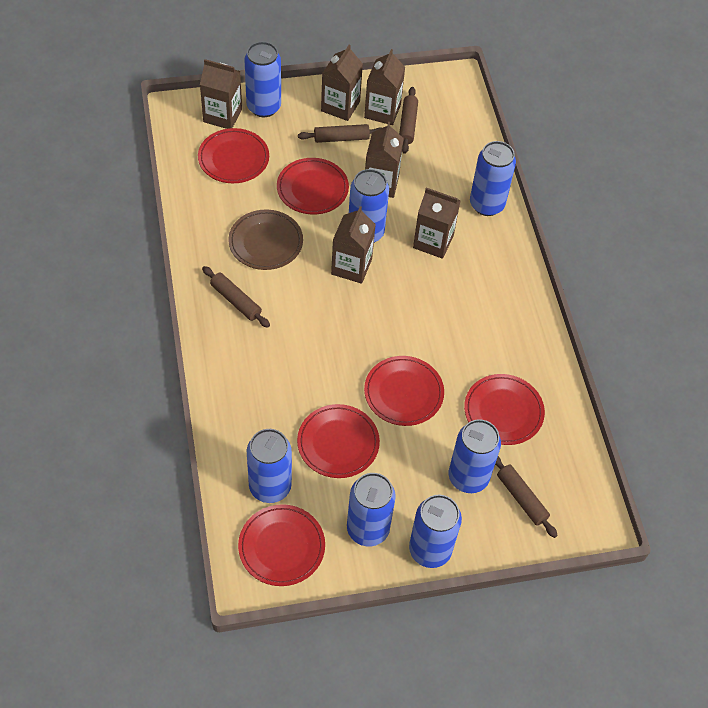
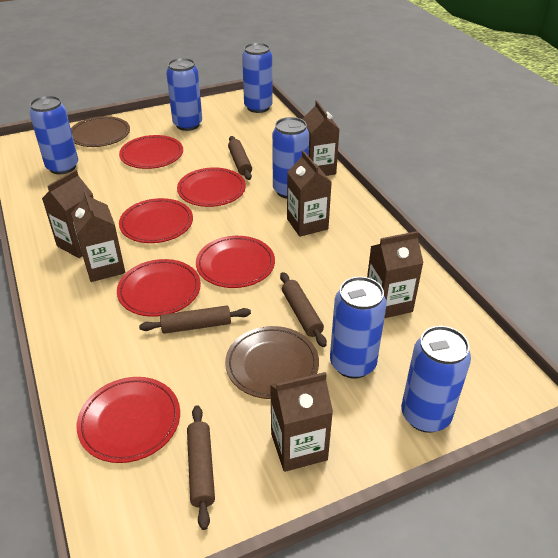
blue can: [244,42,281,117] [247,429,292,503] [347,473,396,547] [349,169,389,243] [409,495,462,568] [449,419,501,493] [470,141,516,216] = 7 -> [29,96,78,174] [166,58,202,131] [242,43,273,113] [272,117,309,199] [330,277,387,379] [401,326,471,433] = 6
brown plate: [229,210,303,270] = 1 -> [71,116,130,147] [225,326,319,399] = 2

